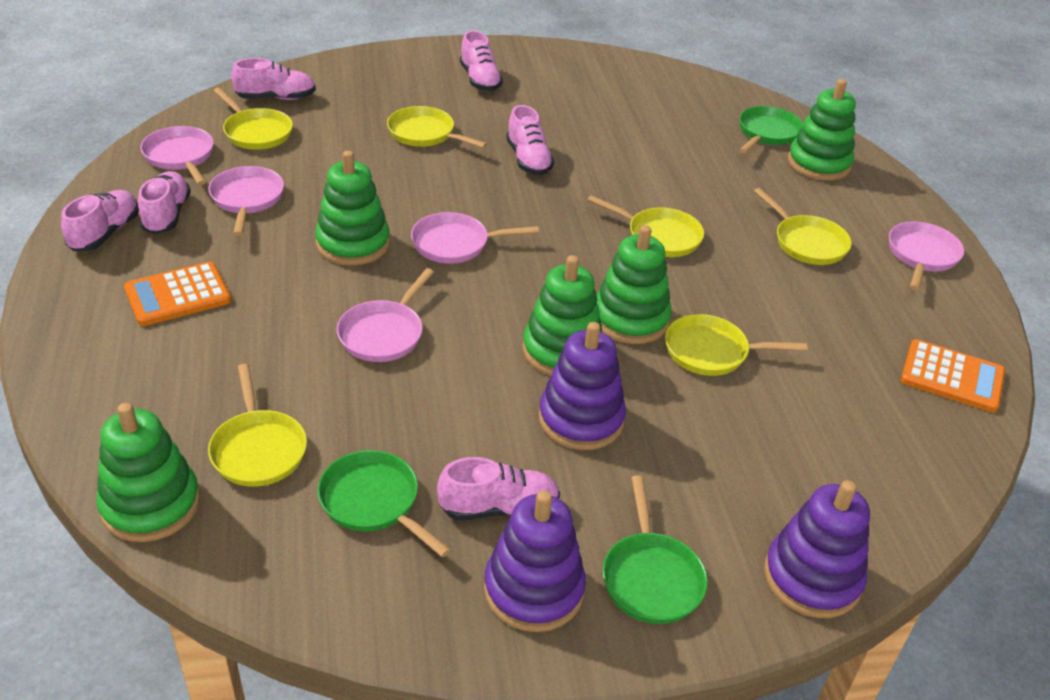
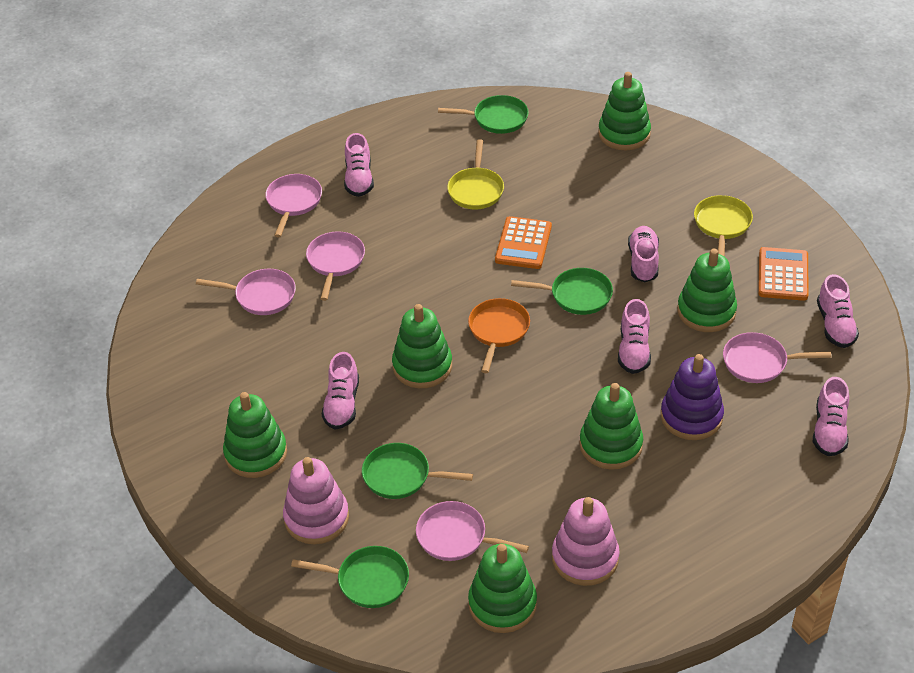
green pan: [317,450,451,557] [603,475,708,624] [739,106,803,153] = 3 -> [291,546,409,608] [362,443,473,499] [438,95,529,134] [511,268,613,315] = 4
green stacking toy: [97,403,200,542] [315,150,390,265] [523,255,602,376] [597,225,672,344] [788,79,856,181] = 5 -> [223,392,287,478] [392,304,452,388] [468,544,537,633] [579,383,643,470] [598,72,651,150] [677,249,737,332] = 6
orange pan: none = 0 -> [468,298,530,373] = 1
pink stacking toy: none = 0 -> [283,457,349,544] [552,497,620,586] = 2
purple stacking toy: [484,490,586,632] [539,322,626,450] [764,480,870,618] = 3 -> [661,354,724,440] = 1
yellow pan: [208,364,307,486] [213,88,293,150] [387,106,487,148] [588,195,704,257] [665,314,807,376] [754,188,852,265] = 6 -> [447,139,504,210] [694,195,753,257] = 2

